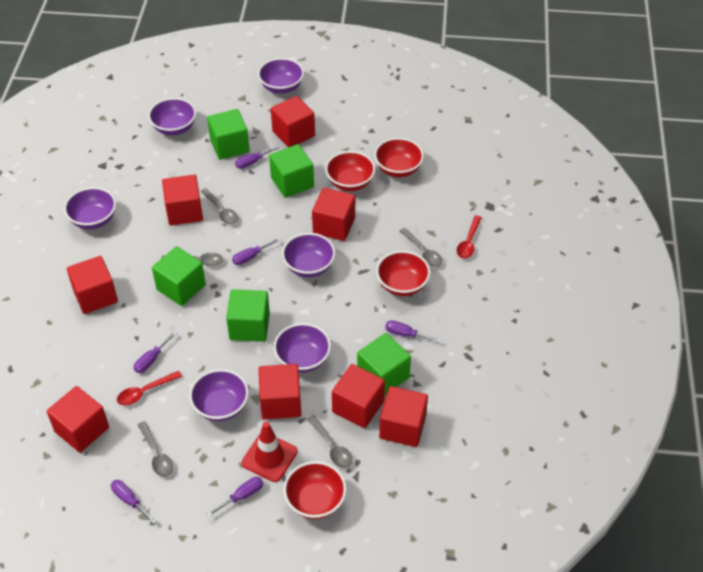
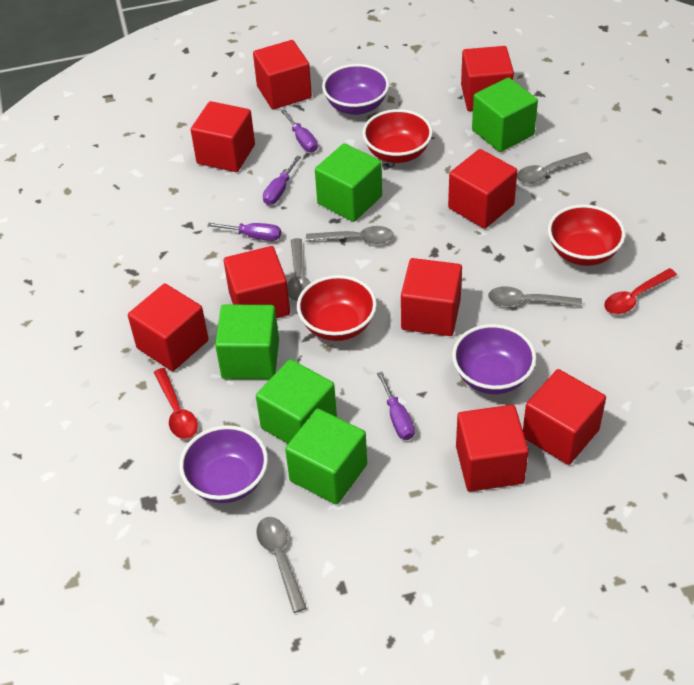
purple bowl: [64,187,116,229] [148,98,196,135] [189,369,249,421] [258,58,304,94] [274,323,331,373] [282,233,335,277] = 6 -> [179,425,268,503] [322,64,389,115] [452,324,536,394] = 3
purple screwdriver: [111,480,156,524] [134,332,177,373] [207,477,263,517] [232,238,281,265] [235,146,281,169] [385,320,441,343] = 6 -> [207,223,281,241] [263,156,301,205] [281,109,318,152] [377,372,415,440] = 4
red bowl: [283,461,347,519] [325,151,376,191] [374,138,424,177] [376,251,431,296] = 4 -> [297,275,377,341] [362,109,433,163] [548,204,625,266] = 3
red cube: [47,386,109,453] [67,256,118,314] [162,175,203,225] [259,364,301,419] [271,96,315,147] [312,188,355,241] [332,364,385,428] [379,386,428,447] = 8 -> [128,283,209,371] [191,101,255,172] [224,246,290,318] [253,40,312,109] [401,258,462,336] [448,149,517,229] [456,405,529,492] [461,46,514,111] [523,369,606,465] = 9
red traffic cone: [242,422,298,482] = 1 -> none = 0

